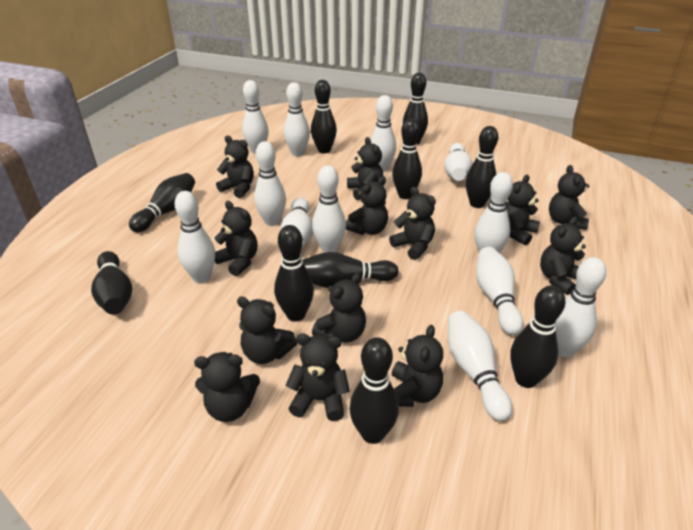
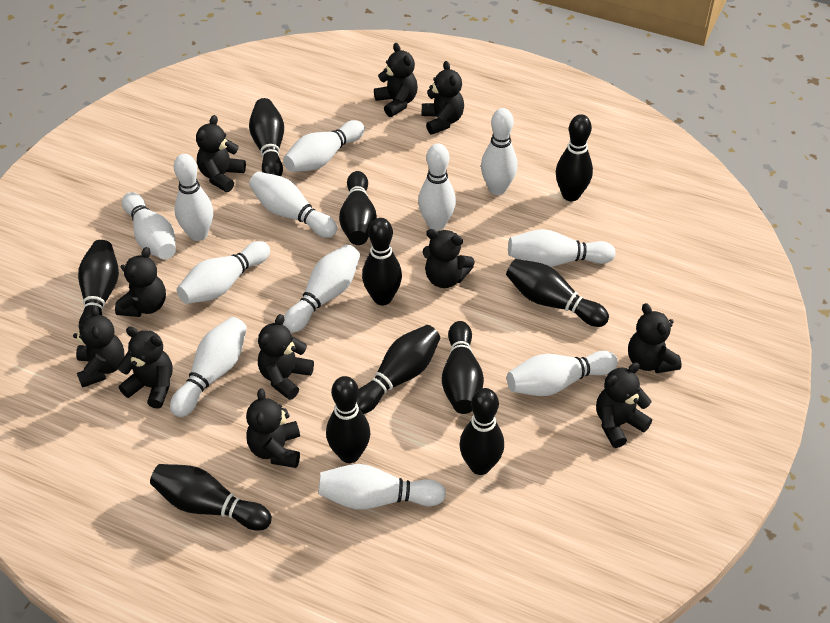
black bowling pin: [91,251,132,315] [129,173,195,232] [274,225,314,321] [303,252,398,288] [311,80,337,153] [349,337,399,444] [392,118,422,199] [403,73,428,145] [466,126,499,208] [510,285,565,388] = 10 -> [78,240,119,330] [150,464,272,531] [249,98,284,176] [326,376,370,463] [339,171,377,245] [357,325,440,414] [362,218,402,305] [442,321,484,414] [460,388,504,475] [506,259,609,327] [556,114,593,201] = 11
black teddy bear: [194,352,260,422] [215,201,258,276] [216,136,254,198] [237,296,297,364] [285,333,350,421] [312,273,366,342] [346,176,388,235] [347,137,383,200] [389,187,436,260] [391,325,443,407] [506,175,540,246] [540,216,586,295] [549,165,589,230] = 13 -> [73,305,124,388] [115,247,166,317] [118,327,173,409] [196,115,246,192] [246,388,300,468] [258,314,314,400] [374,43,418,117] [422,61,464,134] [422,229,475,288] [596,362,652,448] [628,303,682,373] = 11

